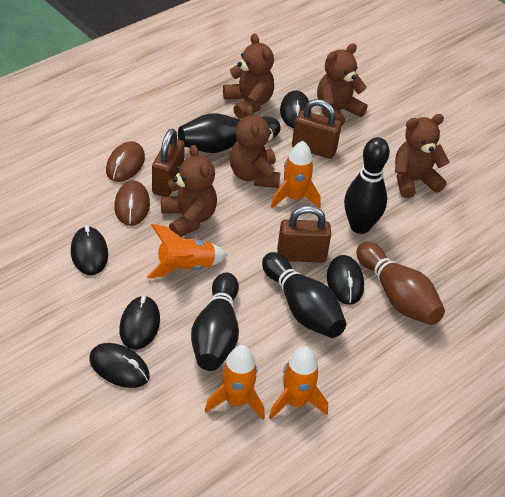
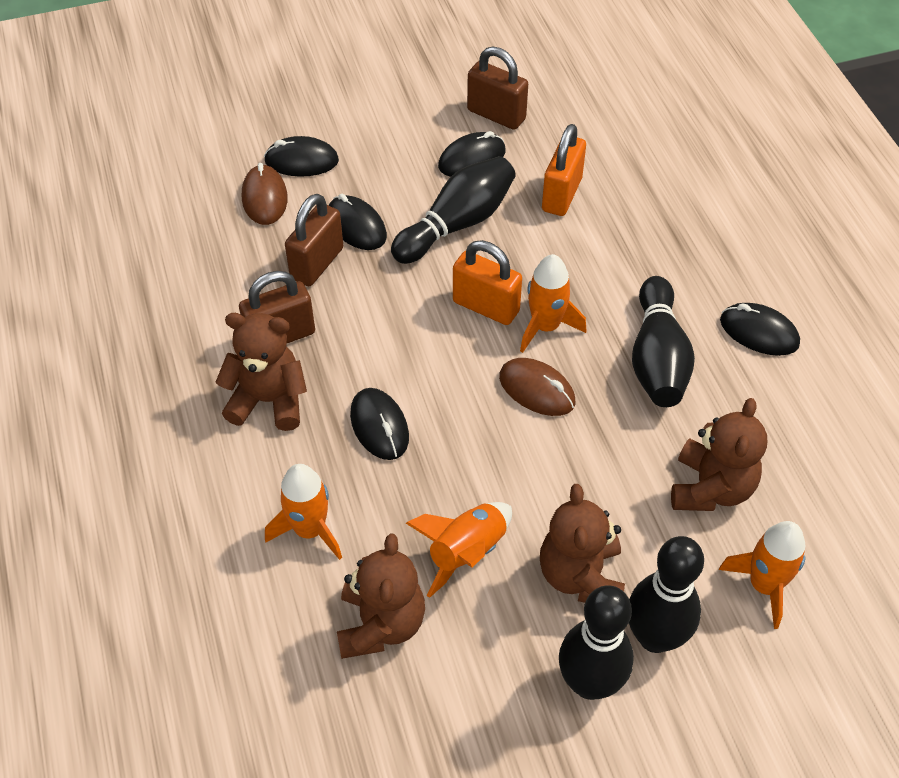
brown bowling pin: [356,242,445,325] = 1 -> none = 0
brown teddy bear: [161,145,217,237] [223,33,274,119] [230,105,280,188] [317,43,368,126] [395,114,449,198] = 5 -> [215,313,307,431] [337,534,425,659] [540,484,625,603] [671,398,767,511] = 4
orange padlock: none = 0 -> [453,240,522,325] [542,124,586,216] = 2

